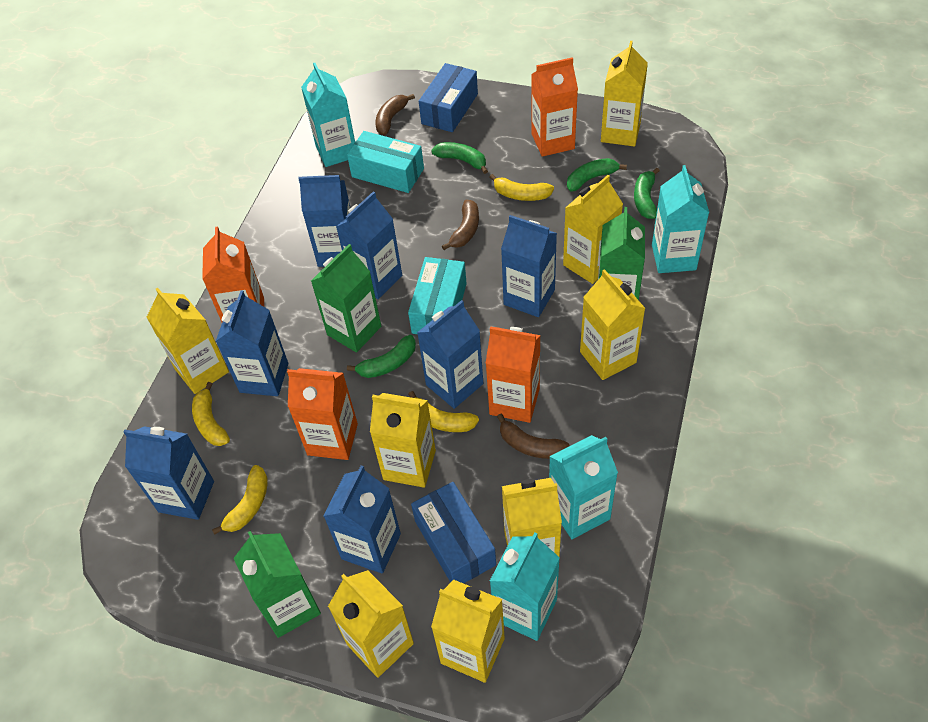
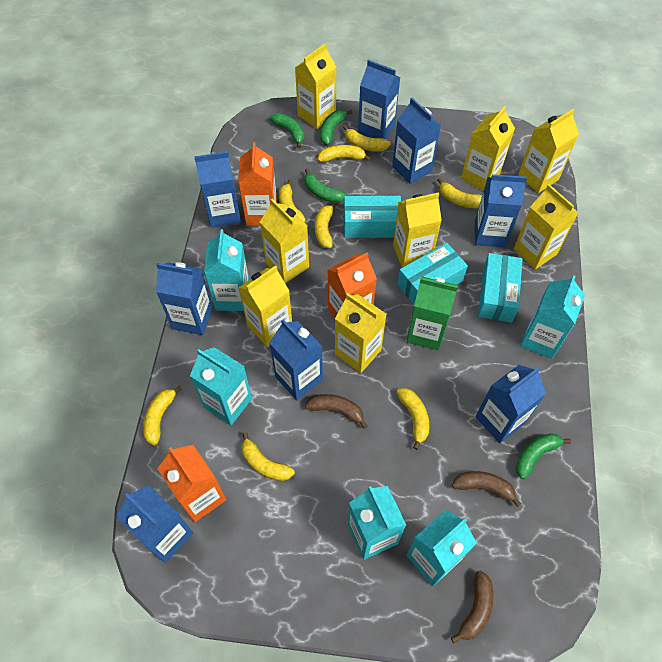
blue box: [411,482,496,583] [419,63,478,132] = 2 -> none = 0
blue carton: [124,426,214,520] [216,291,288,396] [298,175,350,267] [324,465,401,574] [336,191,402,299] [417,300,483,409] [501,215,557,317] = 7 -> [116,485,193,563] [156,262,213,335] [194,151,241,228] [269,320,323,400] [358,60,401,139] [392,98,441,184] [475,174,527,247] [476,365,546,443] = 8
green carton: [234,531,321,638] [311,244,381,353] [598,207,645,300] = 3 -> [407,277,458,351] = 1
orange carton: [202,226,264,322] [287,368,358,460] [486,326,541,423] [531,57,578,157] = 4 -> [157,445,226,522] [238,142,277,226] [328,252,377,318] = 3
turquoise box: [347,131,424,193] [408,257,467,334] = 2 -> [344,196,401,238] [397,243,468,304] [478,253,523,323] = 3
turquoise carton: [301,63,355,167] [490,532,560,641] [549,435,618,539] [652,165,709,273] = 4 -> [190,347,252,425] [204,229,249,311] [348,486,406,560] [406,509,477,586] [520,275,585,359] = 5
yellow banana: [192,382,230,446] [212,465,268,535] [408,391,479,432] [490,174,554,201] = 4 -> [143,386,182,446] [241,432,295,481] [279,179,306,222] [315,202,337,248] [318,145,371,162] [343,125,391,152] [396,388,429,450] [438,178,482,208] = 8

